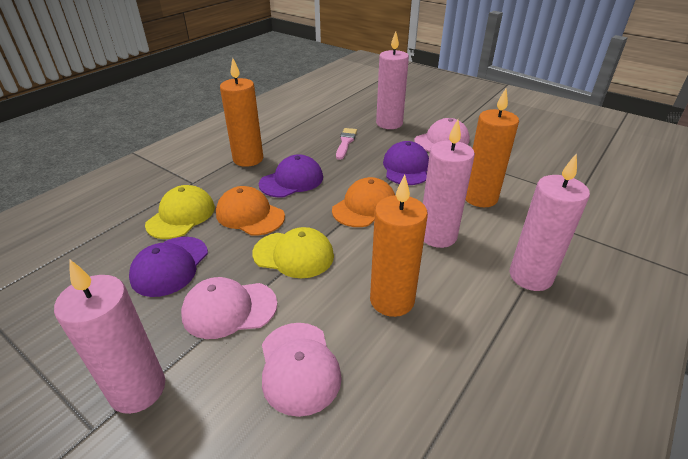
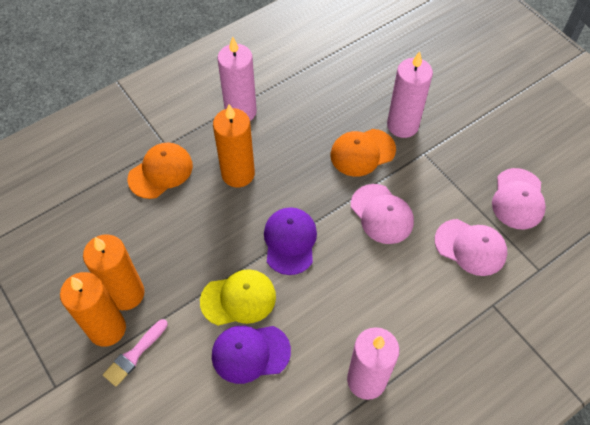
pink candle: [54,260,165,414] [376,31,409,129] [423,119,475,248] [510,153,590,291] = 4 -> [217,37,257,121] [347,327,399,400] [387,51,433,138] = 3
purple cap: [129,237,208,297] [259,154,323,197] [383,141,429,185] = 3 -> [212,326,291,384] [264,207,317,275] = 2
yellow cap: [145,185,215,239] [252,227,334,278] = 2 -> [200,269,276,326] = 1

